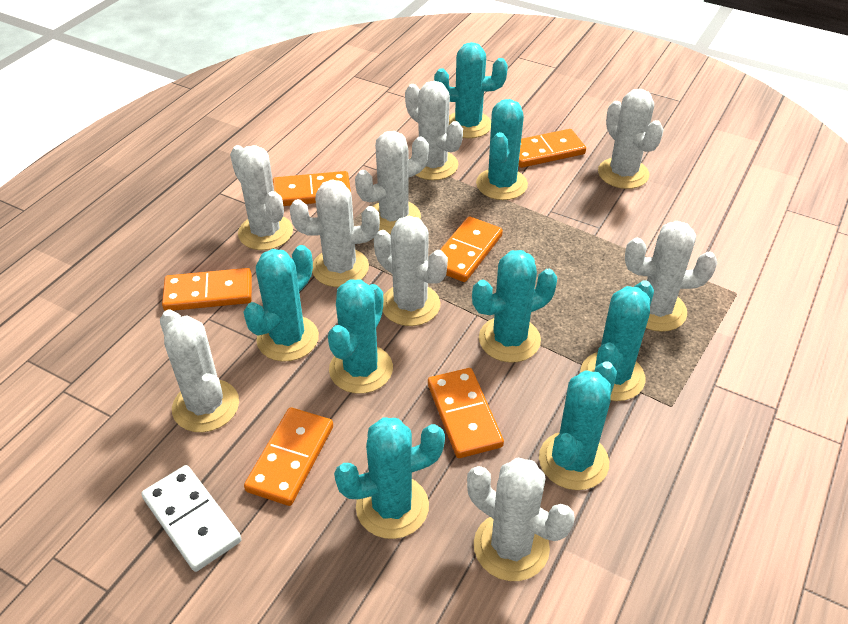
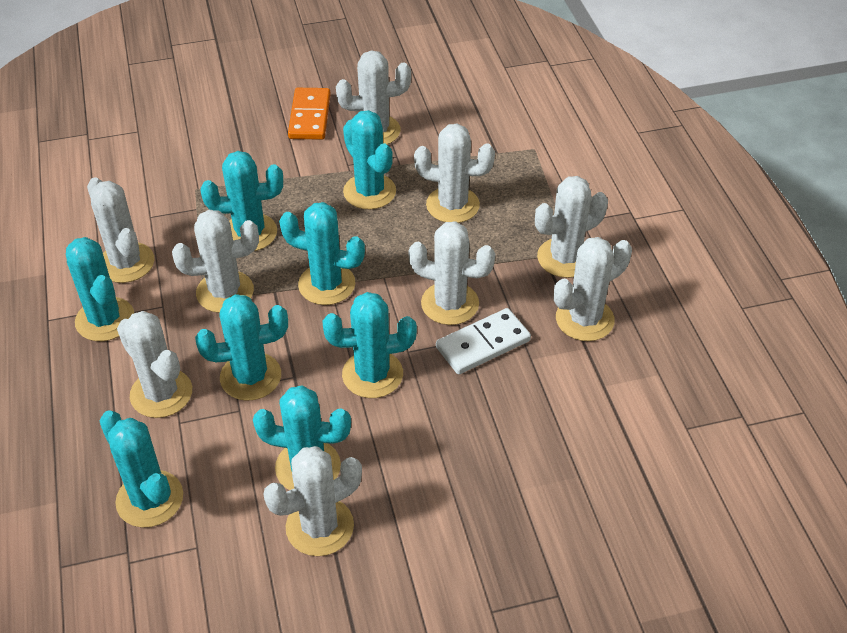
orange domino: [162,268,252,311] [244,407,333,506] [273,171,351,206] [428,368,504,458] [440,216,503,282] [518,129,586,168] = 6 -> [288,88,331,140] = 1

